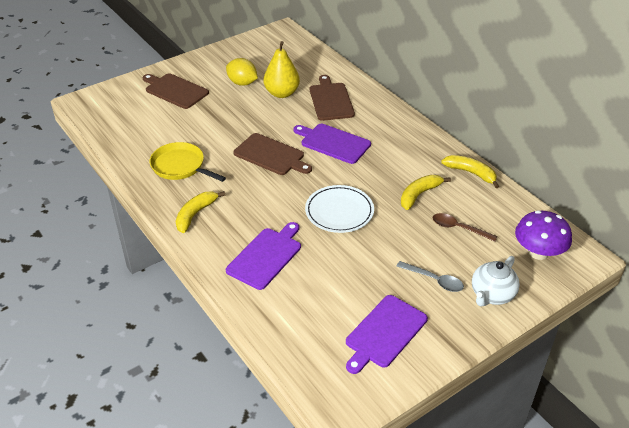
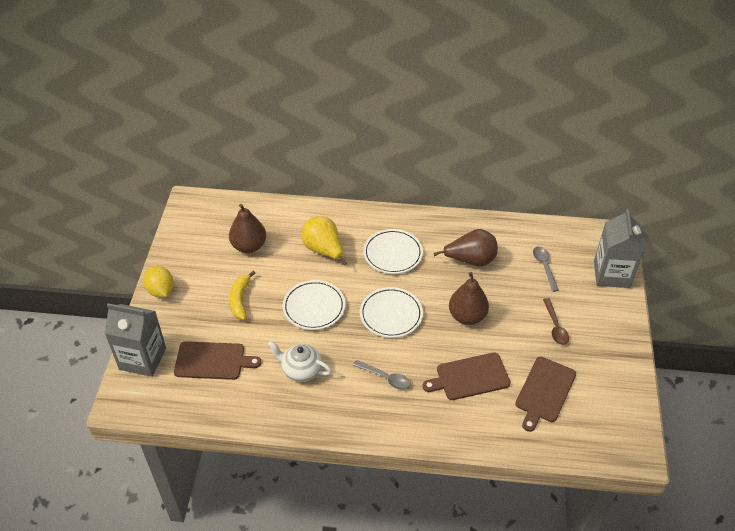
brown pear: none = 0 -> [229,204,266,253] [433,229,498,267] [449,272,489,325] = 3
grey carton: none = 0 -> [104,303,166,377] [594,209,644,288] = 2
grey spoon: [396,261,464,292] = 1 -> [353,360,411,390] [533,246,559,292] = 2
purple cutting board: [226,222,301,290] [293,124,371,164] [346,295,428,374] = 3 -> none = 0
purple mushroom: [515,210,572,260] = 1 -> none = 0
white plate: [305,185,374,233] = 1 -> [283,280,345,330] [360,287,423,338] [363,229,423,274] = 3
yellow banana: [176,191,225,233] [401,175,451,210] [441,155,499,188] = 3 -> [229,271,255,320] = 1
yellow pan: [149,142,226,182] = 1 -> none = 0

